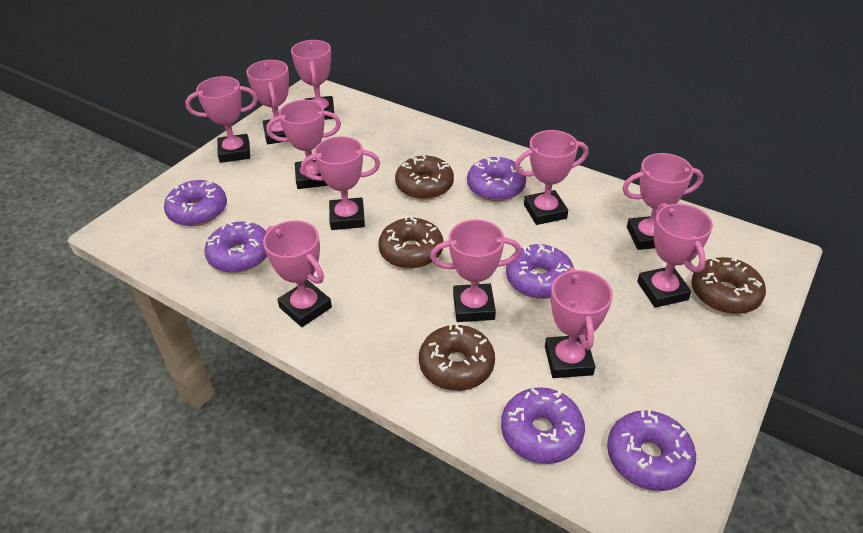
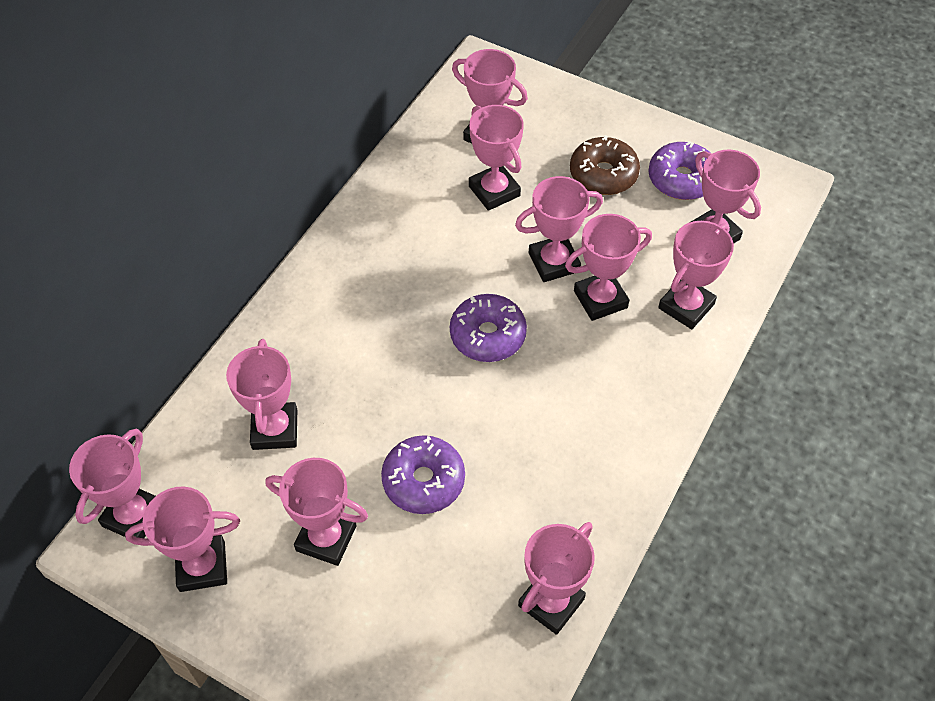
brown donut: [378,216,443,269] [395,155,454,200] [419,323,495,391] [691,257,766,314] = 4 -> [570,135,640,195] = 1
purple donut: [164,180,227,226] [204,221,267,273] [467,156,526,201] [501,387,585,464] [506,244,574,299] [607,410,696,491] = 6 -> [381,435,465,514] [450,294,527,362] [648,141,711,200] = 3

